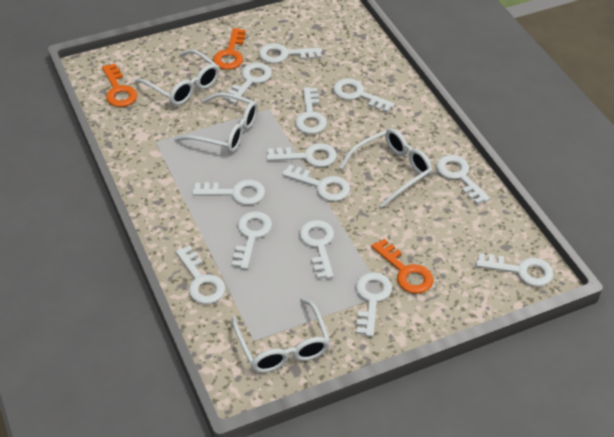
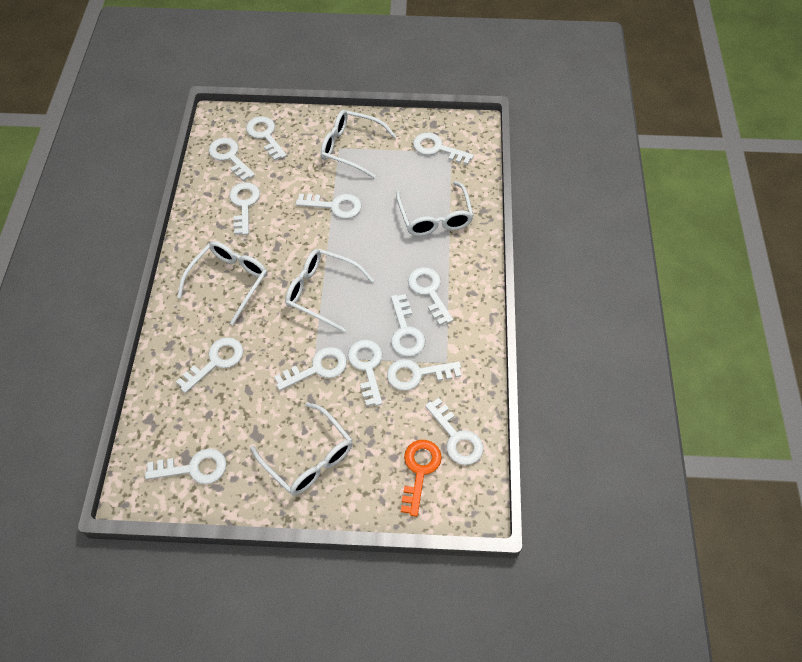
orange key: [102,64,137,107] [213,28,246,70] [372,239,433,294] = 3 -> [401,440,442,517] = 1
white glasses: [135,49,220,106] [175,92,258,153] [232,297,330,373] [339,128,433,208] = 4 -> [177,241,267,325] [250,402,353,495] [285,249,374,332] [321,110,396,178] [396,181,474,236] = 5

